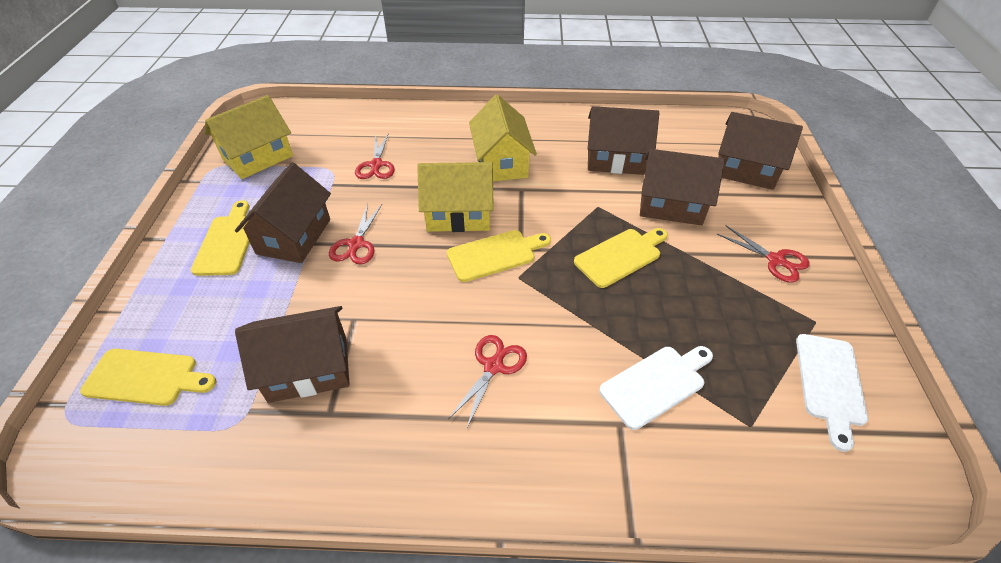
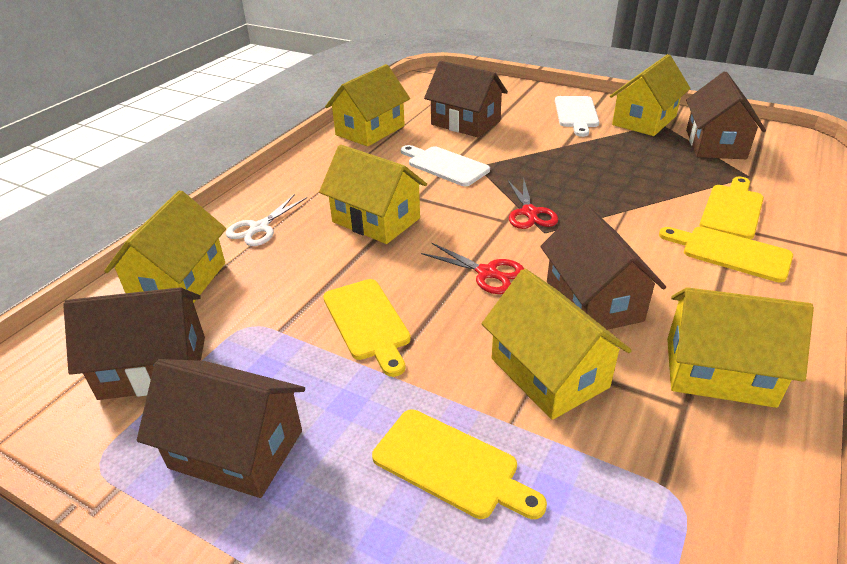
red scissors: [329,203,382,264] [355,133,395,179] [449,335,527,429] [717,225,810,283] = 4 -> [421,243,524,294] [508,179,558,229] = 2
white scissors: none = 0 -> [226,194,307,246] = 1
yellow house: [205,95,293,179] [417,162,494,232] [469,95,537,181] = 3 -> [104,190,226,303] [319,144,427,244] [325,64,410,147] [482,269,632,420] [610,54,690,136] [667,287,814,408] = 6

